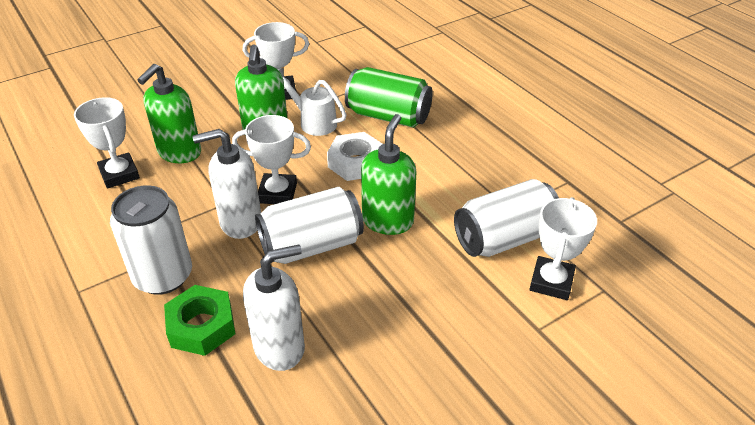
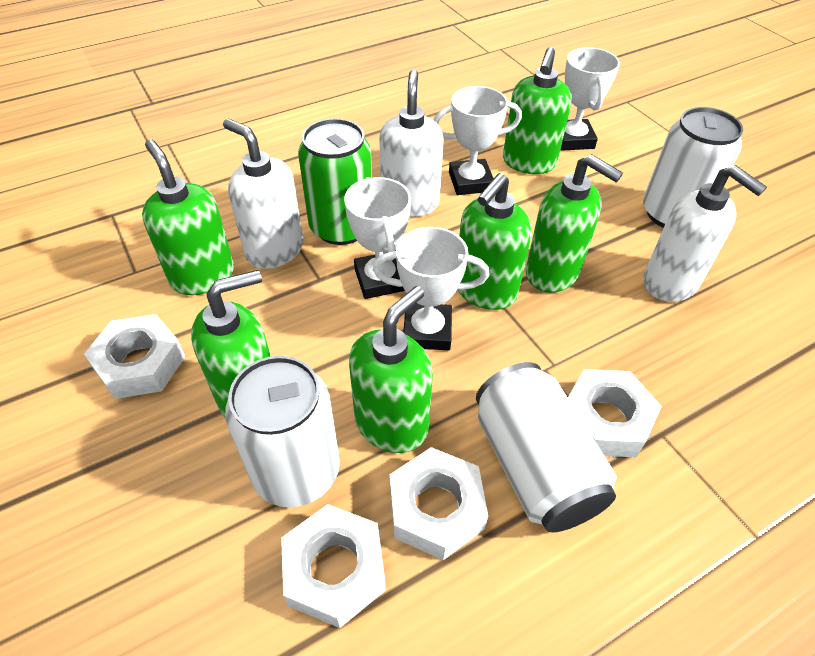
green nut: [164,285,235,356] = 1 -> none = 0
green soap dispenser: [137,64,201,163] [235,44,288,130] [361,114,417,235] = 3 -> [142,140,234,295] [191,270,271,417] [349,286,433,453] [458,173,532,310] [503,47,572,174] [526,154,623,292] = 6
white nut: [327,132,382,181] = 1 -> [84,314,185,399] [281,504,386,628] [390,447,488,560] [568,369,662,457] = 4
white soap dispenser: [192,129,261,239] [243,244,305,371] = 2 -> [223,119,303,269] [379,70,444,217] [643,165,767,302] = 3
white watering can: [279,68,347,136] = 1 -> none = 0

